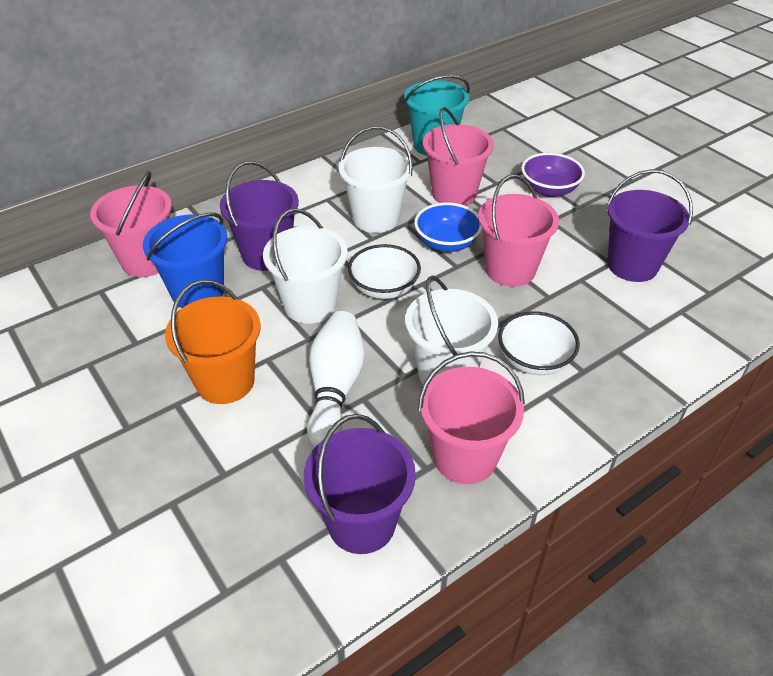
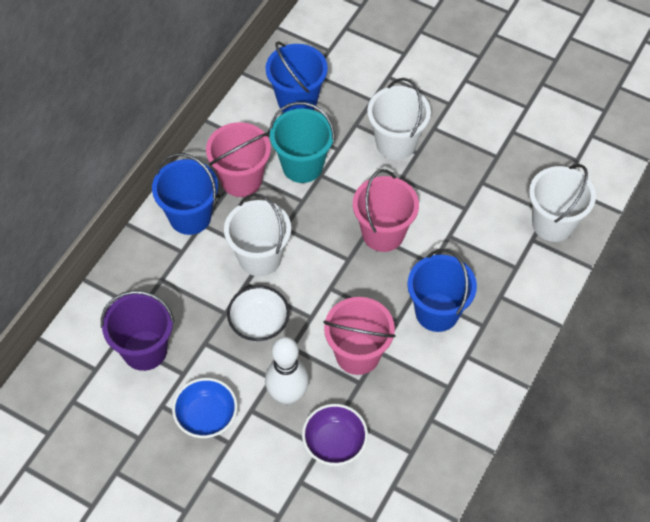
blue bucket: [143,213,228,308] = 1 -> [152,153,218,235] [266,41,328,113] [407,249,477,332] = 3
orange bucket: [165,280,261,404] = 1 -> none = 0
pink bucket: [90,171,172,277] [418,351,525,484] [423,107,494,206] [478,174,559,287] = 4 -> [206,122,271,197] [323,297,396,375] [353,169,419,252] = 3
purple bucket: [220,161,299,271] [304,414,416,554] [607,169,693,282] = 3 -> [101,291,174,371] = 1
white bowl: [348,244,421,299] [498,311,580,375] = 2 -> [227,285,290,342] = 1

